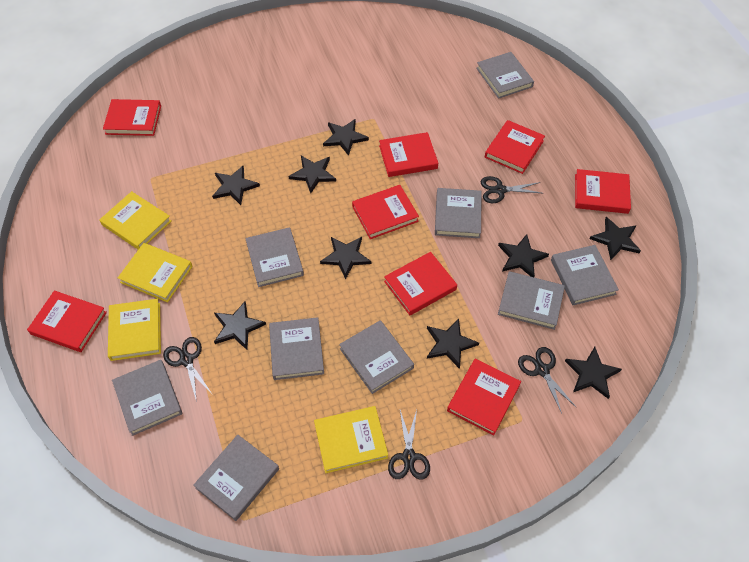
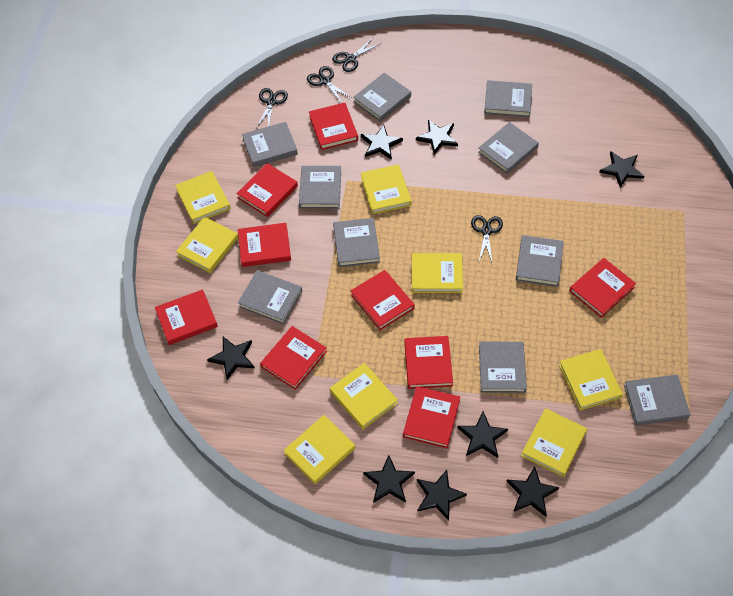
black star: [212,166,260,205] [214,301,266,350] [288,156,336,193] [320,237,372,280] [323,119,369,156] [427,318,479,369] [498,234,549,277] [565,347,622,399] [590,217,641,260] = 9 -> [207,336,255,380] [361,125,403,160] [363,455,415,503] [416,120,458,155] [417,470,467,521] [457,411,508,458] [507,466,559,517] [599,151,644,188] = 8
grey book: [112,360,182,436] [193,435,279,521] [245,227,304,287] [269,317,324,380] [339,320,414,394] [435,188,482,238] [476,52,534,99] [498,271,565,330] [551,245,619,305] = 9 -> [238,270,302,325] [242,122,298,167] [299,166,341,209] [333,218,380,267] [353,73,411,122] [478,122,539,174] [479,342,527,393] [484,80,532,117] [516,235,564,287] [624,375,690,426] = 10
red book: [27,290,107,352] [103,99,161,136] [352,185,419,239] [379,132,438,177] [384,252,457,315] [447,358,521,436] [485,120,545,174] [575,169,631,214] = 8 -> [155,289,218,345] [236,163,298,217] [238,223,291,267] [260,326,327,390] [309,103,358,150] [351,270,415,330] [403,386,460,448] [404,336,453,389] [569,258,636,318] = 9
yellow book: [99,191,171,249] [108,299,161,361] [118,243,193,303] [314,406,388,473] = 4 -> [175,171,231,224] [176,217,238,273] [284,415,355,484] [330,363,398,429] [361,164,411,214] [412,253,463,293] [521,408,587,477] [559,349,623,411] = 8

